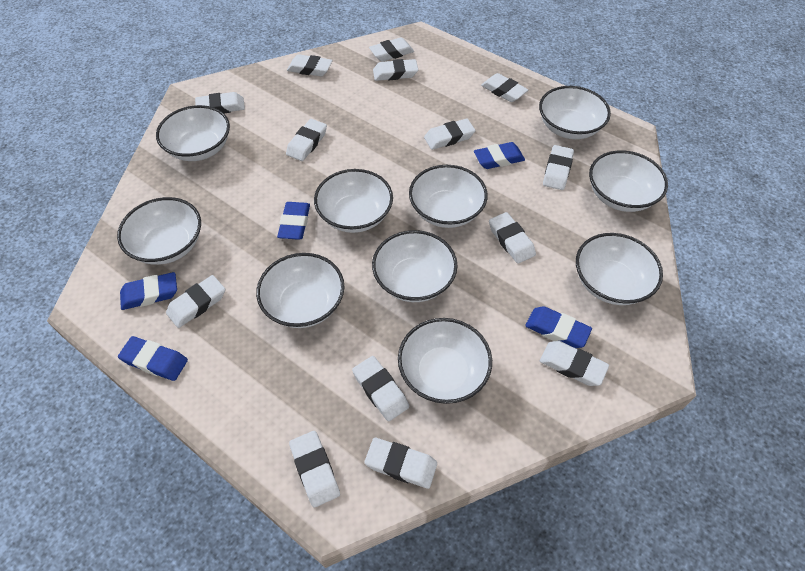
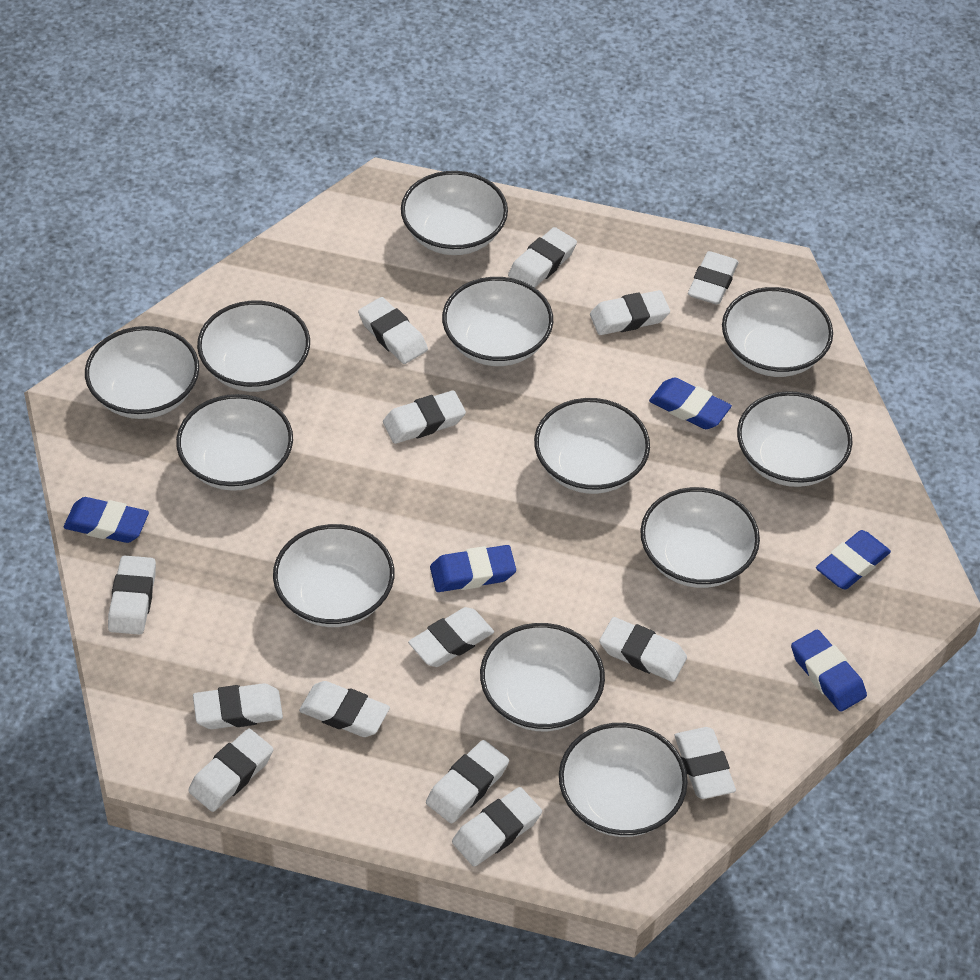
white bowl: [117,197,201,265] [156,105,230,161] [256,253,344,328] [314,169,393,233] [372,230,458,302] [398,318,492,404] [409,165,488,228] [539,86,611,139] [576,233,663,305] [589,150,668,212] = 10 -> [85,326,199,419] [176,394,293,491] [197,301,310,392] [273,524,394,627] [401,171,508,255] [442,277,553,366] [480,623,605,731] [534,398,650,494] [559,723,688,837] [640,487,760,588] [722,287,833,377] [737,391,853,487] = 12

